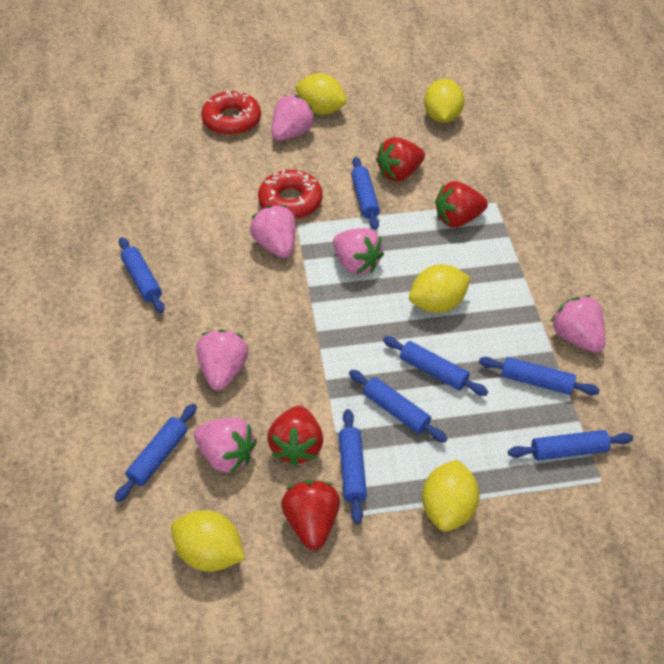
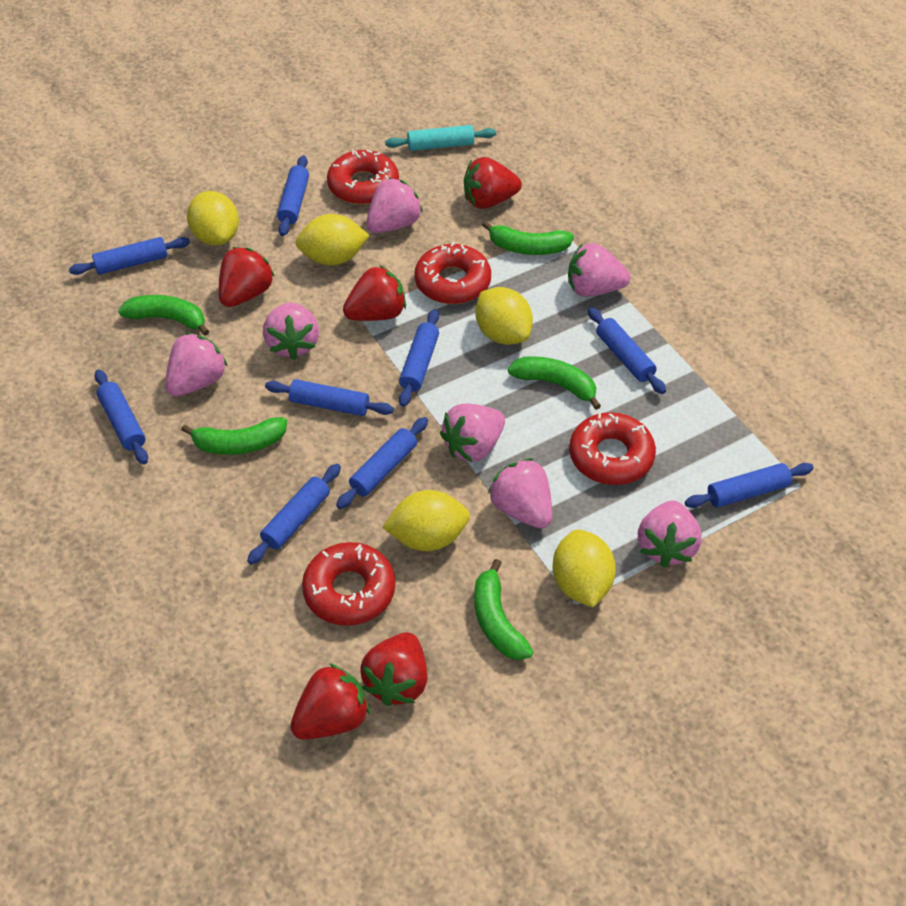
blue rolling pin: [115,404,197,502] [119,237,165,313] [339,409,367,524] [349,370,447,443] [351,157,380,230] [383,336,488,396] [479,357,600,395] [508,430,633,461] = 8 -> [69,237,190,275] [95,370,148,464] [247,464,341,564] [265,379,394,416] [277,155,309,236] [336,417,428,509] [399,309,439,407] [588,307,666,394] [685,463,814,508] = 9
green banana: none = 0 -> [118,295,209,336] [181,417,287,455] [474,559,534,660] [482,221,574,255] [508,356,601,410] = 5
pink strawberry: [194,417,257,474] [196,329,248,391] [250,205,296,258] [272,95,315,141] [333,228,384,275] [551,295,605,353] = 6 -> [165,333,228,396] [263,303,319,360] [366,178,423,233] [440,403,505,462] [488,458,552,528] [568,243,631,297] [638,500,702,567] = 7
red donut: [201,90,261,136] [258,170,323,219] = 2 -> [302,542,395,626] [327,150,399,205] [414,242,491,304] [569,412,656,485] = 4
red strawberry: [267,406,323,466] [281,480,340,550] [376,137,425,182] [435,181,488,227] = 4 -> [219,247,275,307] [290,663,370,740] [343,265,406,321] [360,632,428,706] [464,157,522,209] = 5
turquoise rolling pin: none = 0 -> [385,125,496,151] = 1

